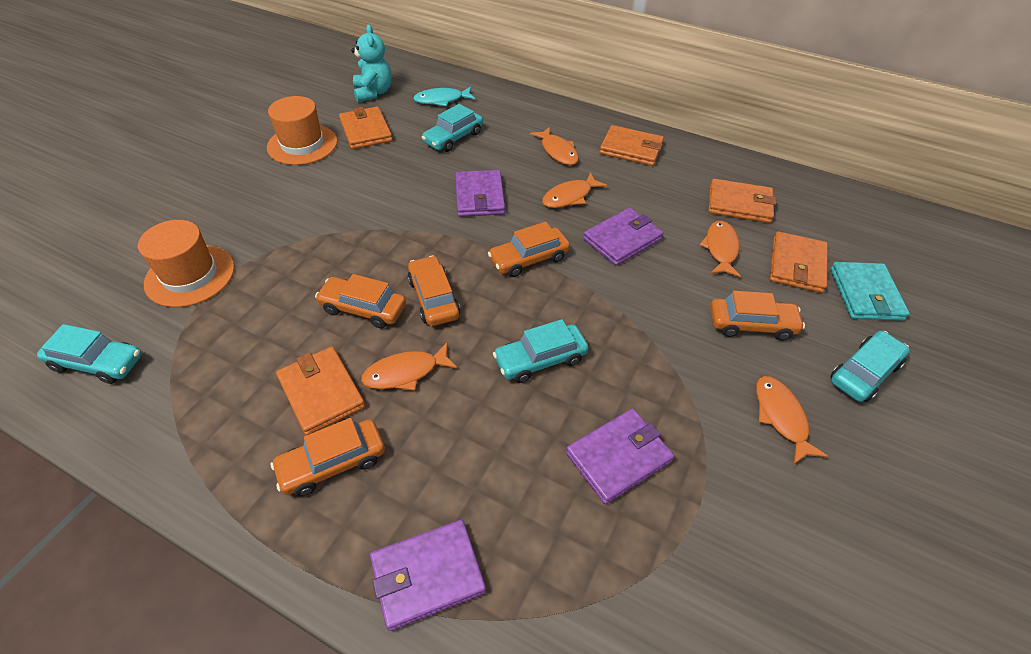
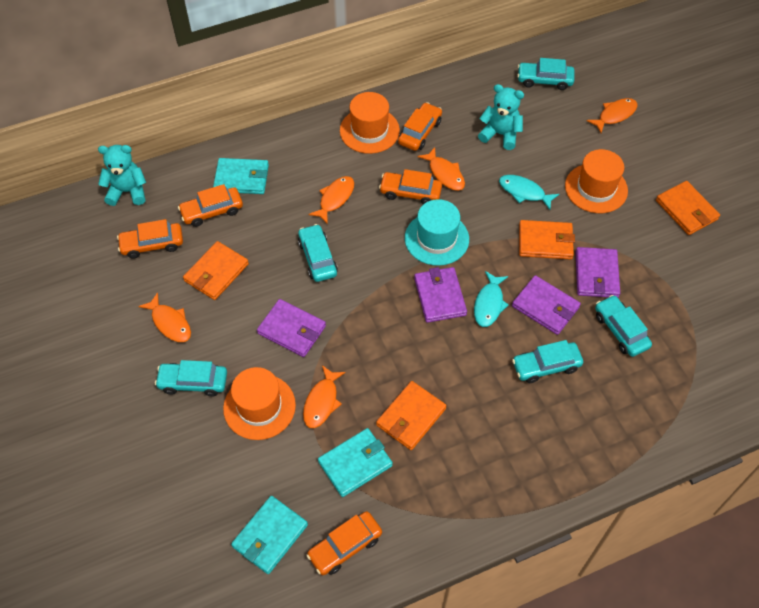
orange hat: [138,220,235,307] [267,96,337,165] = 2 -> [223,367,296,440] [340,92,400,154] [565,149,628,213] = 3
orange wallet: [276,347,365,435] [339,106,392,149] [599,125,664,166] [709,179,776,223] [770,231,828,293] = 5 -> [183,241,249,300] [376,381,446,450] [519,220,575,259] [656,181,720,235] = 4
turquoise car: [37,324,142,384] [422,104,483,152] [493,319,588,383] [831,331,910,402] = 4 -> [155,360,227,396] [298,224,338,282] [512,340,583,383] [517,58,574,90] [595,295,652,357] = 5
turquoise fish: [413,87,475,106] = 1 -> [474,271,509,327] [499,175,559,210] = 2
turquoise hat: none = 0 -> [405,199,469,266] = 1
turquoise teddy bear: [351,25,392,102] = 1 -> [98,145,146,206] [478,84,524,150] = 2
turquoise wallet: [830,262,910,321] = 1 -> [213,158,269,194] [231,496,308,574] [318,428,393,497] = 3

